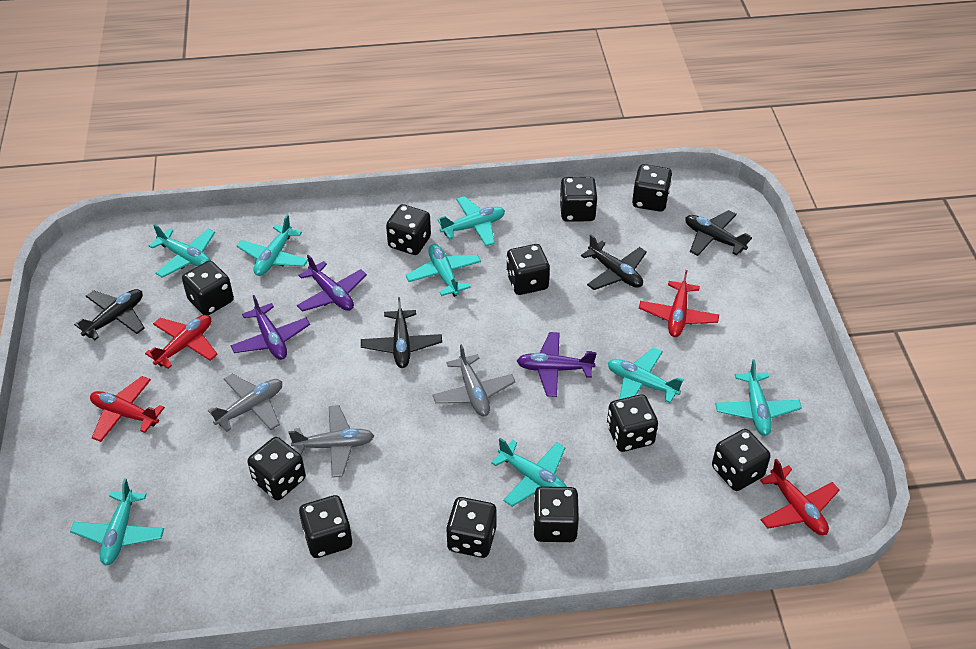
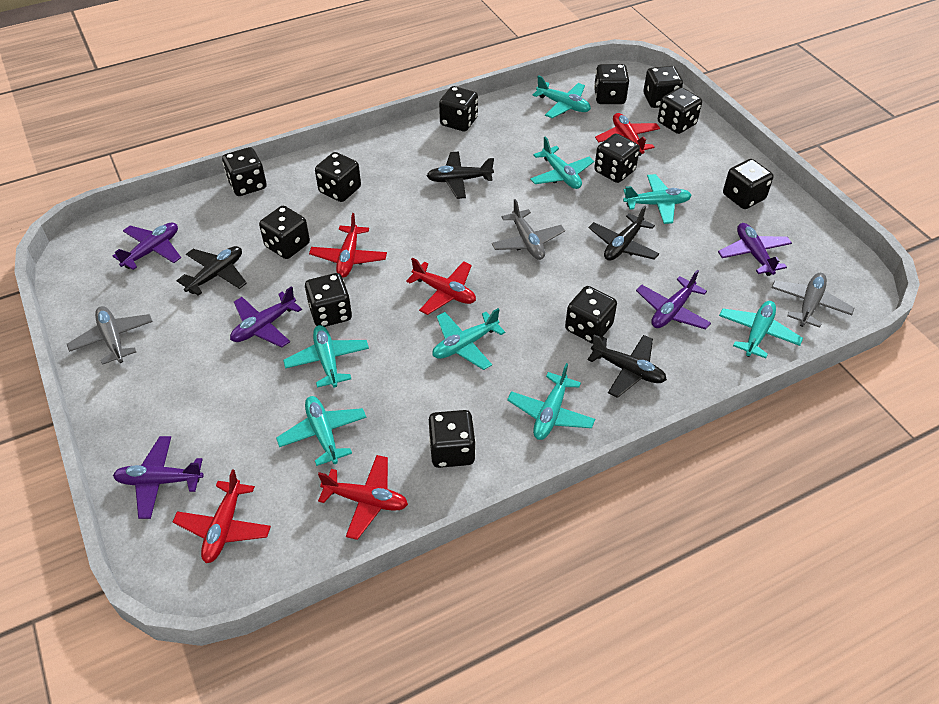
black dice: [182,261,234,315] [247,437,306,500] [299,495,352,558] [386,204,431,255] [446,497,497,558] [506,244,550,295] [533,486,579,542] [560,177,598,222] [607,394,658,452] [632,164,672,212] [712,429,771,491] = 11 -> [222,147,267,196] [259,206,310,259] [305,273,352,327] [315,152,361,202] [429,410,476,468] [439,86,478,131] [565,286,617,344] [594,64,629,104] [594,134,640,183] [644,66,683,108] [658,87,702,134] [723,159,774,209] = 12
purple plane: [230,295,310,360] [297,254,367,312] [517,332,597,397] = 3 -> [113,223,181,270] [113,436,204,519] [230,286,302,348] [636,270,711,330] [718,223,792,276] = 5
red plane: [90,376,165,442] [145,315,218,369] [639,270,719,337] [760,459,840,535] = 4 -> [173,469,271,563] [309,213,387,278] [318,455,408,540] [406,258,476,315] [595,113,660,156] = 5

